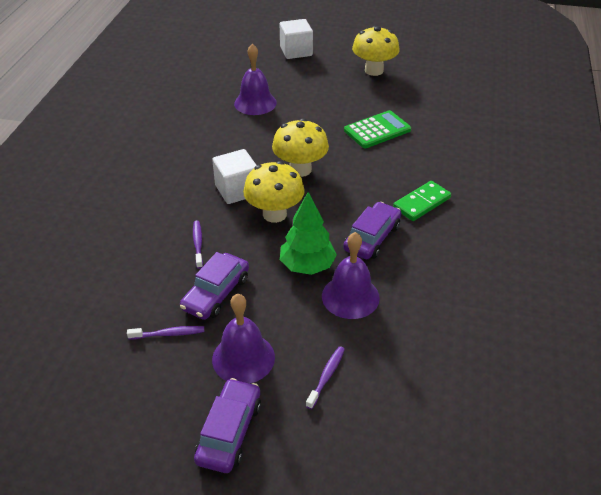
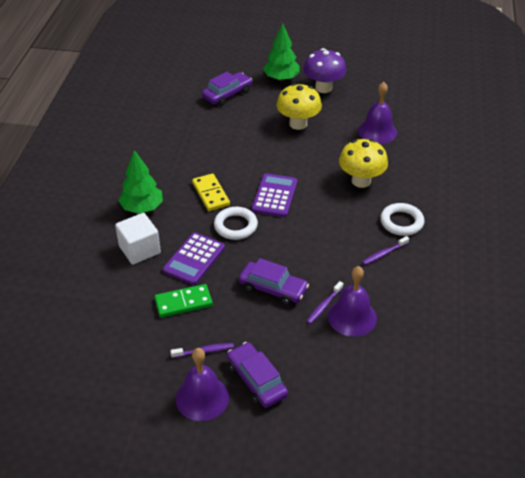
green calculator: [344,110,411,148] = 1 -> none = 0
green tree: [280,192,337,275] = 1 -> [118,150,163,214] [263,23,300,81] = 2
purple calculator: none = 0 -> [163,232,225,285] [252,173,297,217] = 2
purple mushroom: none = 0 -> [303,48,346,93] = 1
white cube: [212,149,257,204] [280,19,313,59] = 2 -> [115,213,161,265] = 1
white ring: none = 0 -> [214,207,258,240] [380,203,424,236] = 2
yellow domino: none = 0 -> [192,173,230,211] = 1
yellow mushroom: [243,161,305,223] [272,118,329,177] [352,26,400,76] = 3 -> [277,83,322,130] [339,139,388,188] = 2

